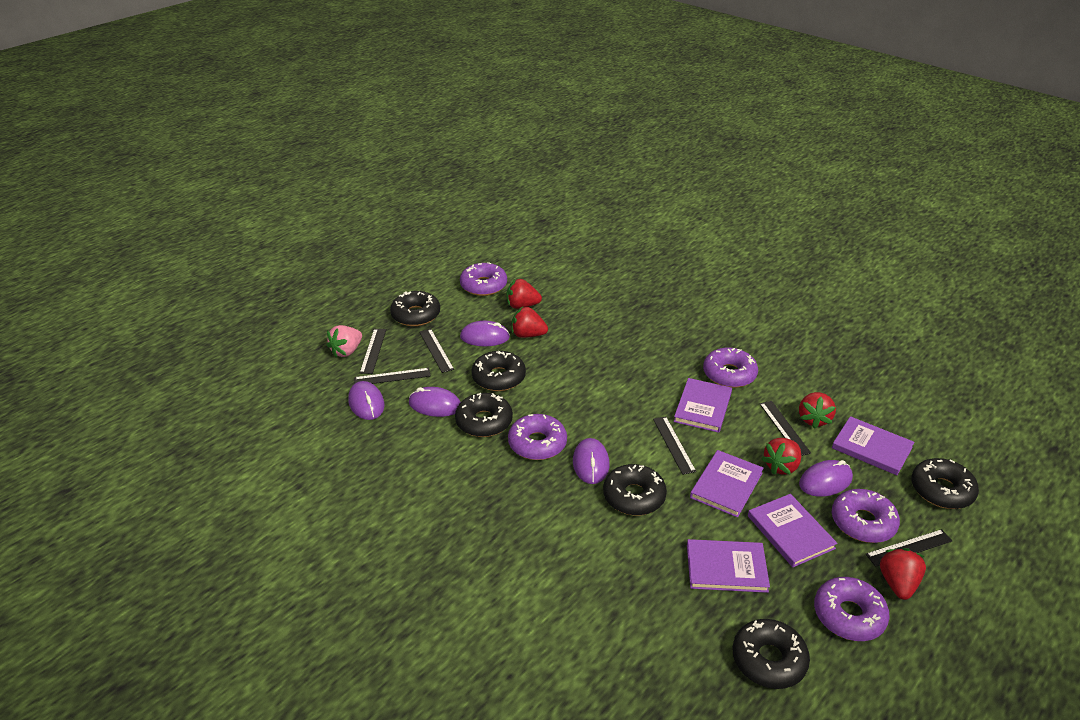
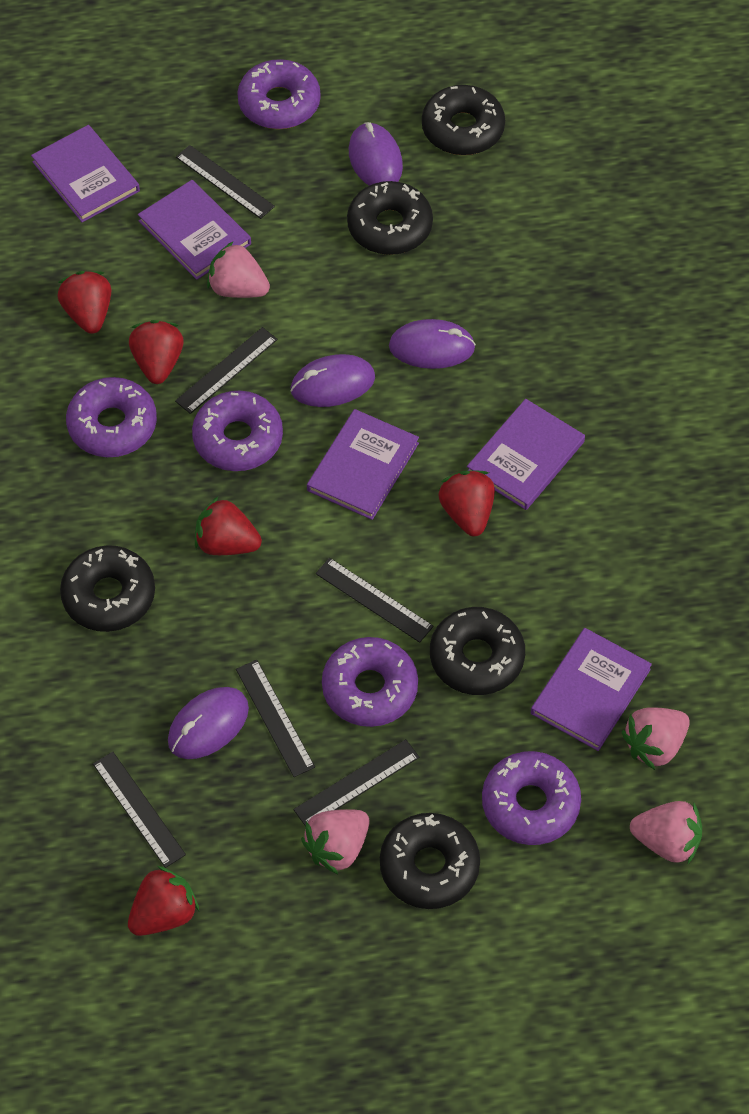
black donut: [390,291,440,326] [455,393,513,437] [471,351,526,391] [603,464,667,515] [733,619,810,689] [911,458,979,509] = 6 -> [60,545,155,632] [347,181,433,255] [380,813,480,909] [422,85,505,155] [430,607,525,695] = 5
pink strawberry: [326,325,362,357] = 1 -> [207,242,270,298] [301,809,369,874] [621,707,690,770] [630,801,702,864] = 4
purple mouse: [348,381,385,420] [409,387,461,417] [460,321,510,346] [573,438,609,484] [799,460,853,497] = 5 -> [168,687,249,759] [290,354,375,407] [349,122,403,186] [389,319,476,369] = 4

